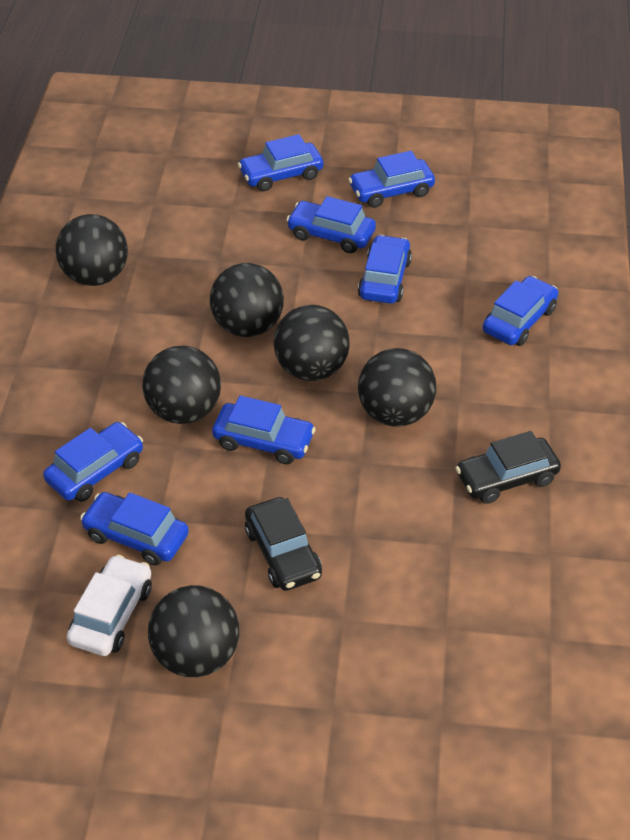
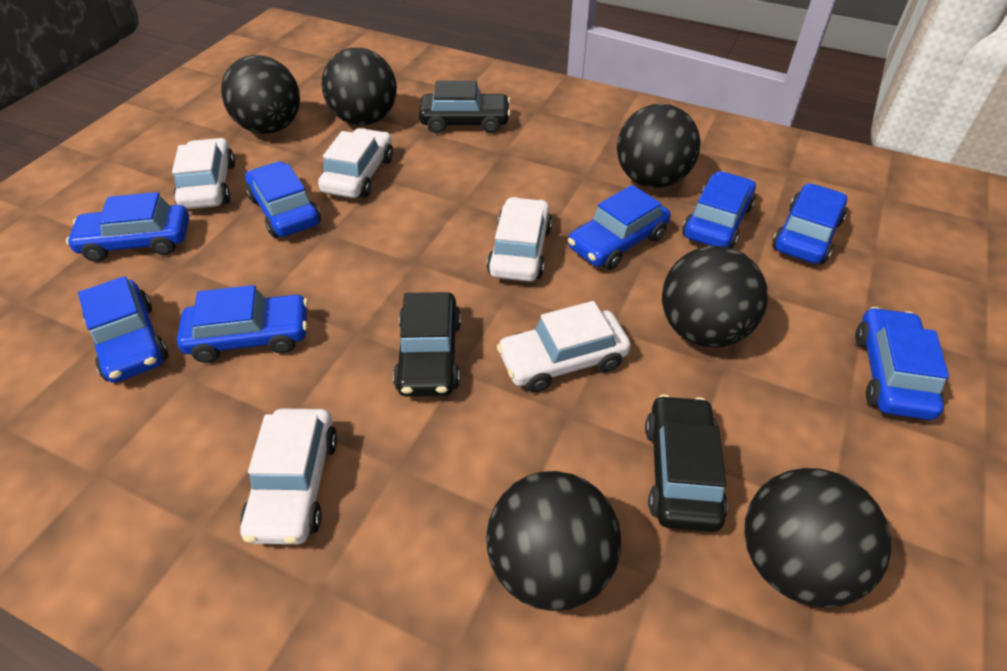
black car: [245,497,322,591] [456,431,561,504] = 2 -> [393,292,461,397] [419,80,511,133] [645,395,728,532] = 3
white car: [67,555,152,656] = 1 -> [172,138,235,209] [240,409,338,545] [318,128,393,198] [487,197,552,282] [497,301,631,393] = 5

